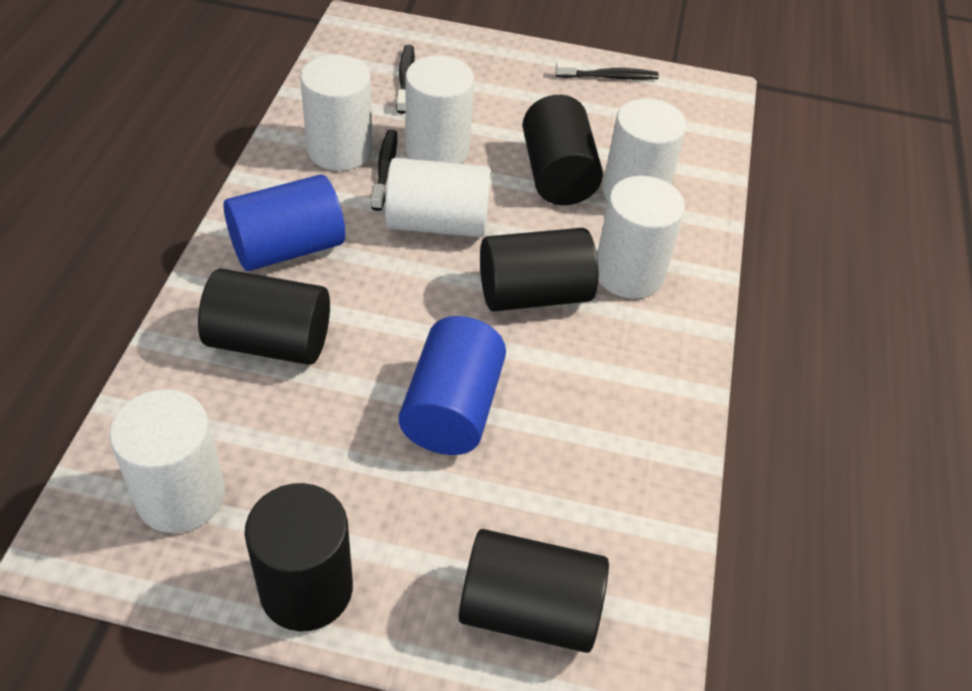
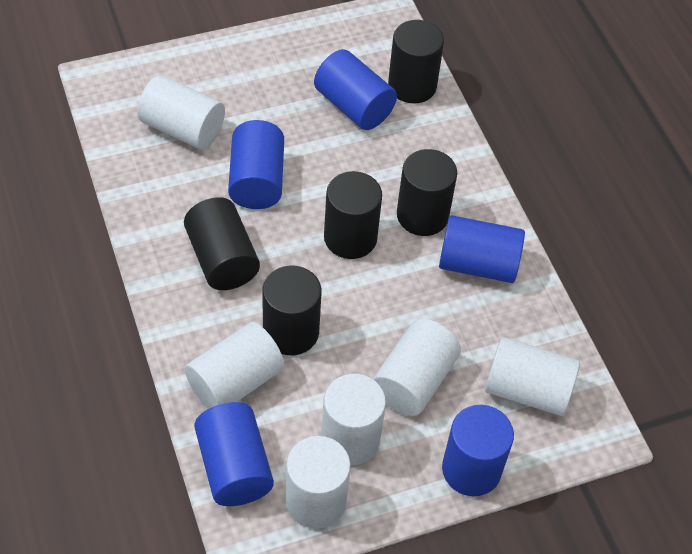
black toothbrush: [371,129,397,211] [396,45,415,114] [555,62,659,80] = 3 -> none = 0
blue cylinder: [224,175,345,271] [399,316,506,455] = 2 -> [194,402,274,506] [228,120,284,209] [314,49,397,130] [439,215,525,283] [442,405,514,496] = 5

